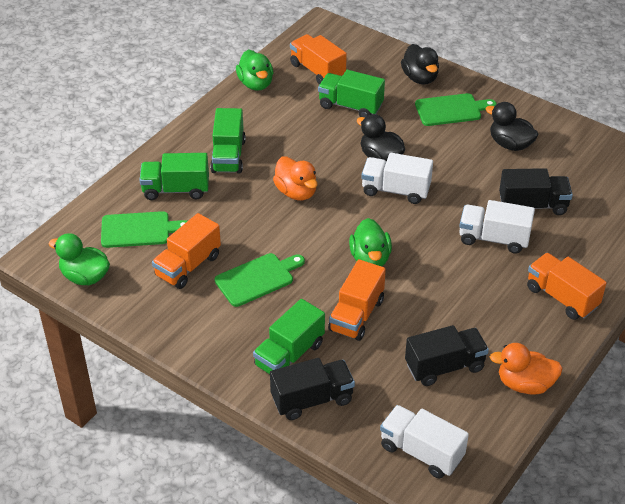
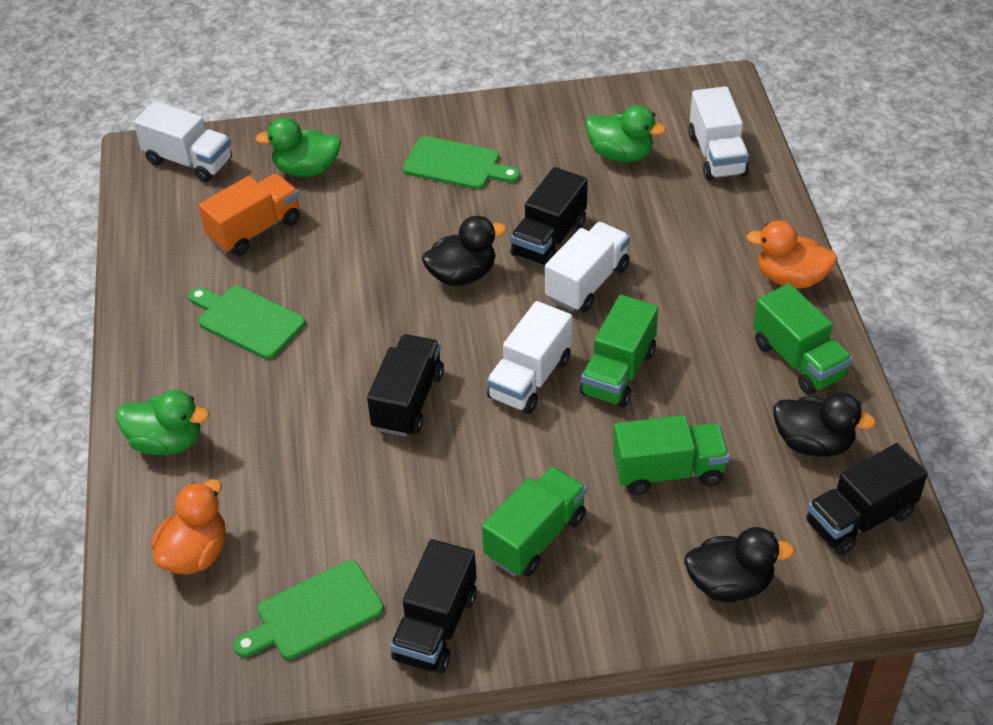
black truck: [270,358,355,420] [405,325,489,386] [499,168,573,215] = 3 -> [367,334,444,437] [390,539,477,674] [510,167,588,267] [806,443,928,555] = 4
orange truck: [152,213,221,289] [290,34,347,85] [328,259,386,341] [527,253,607,320] = 4 -> [199,174,300,256] = 1
white truck: [361,153,433,204] [380,405,469,479] [459,200,535,253] = 3 -> [134,101,232,182] [487,301,572,414] [545,222,630,312] [688,86,749,180] = 4

